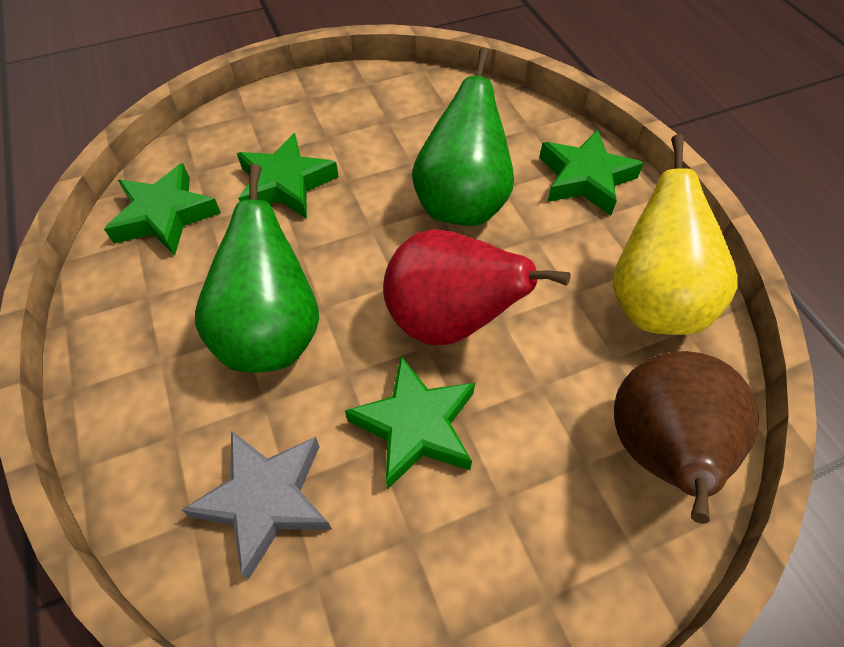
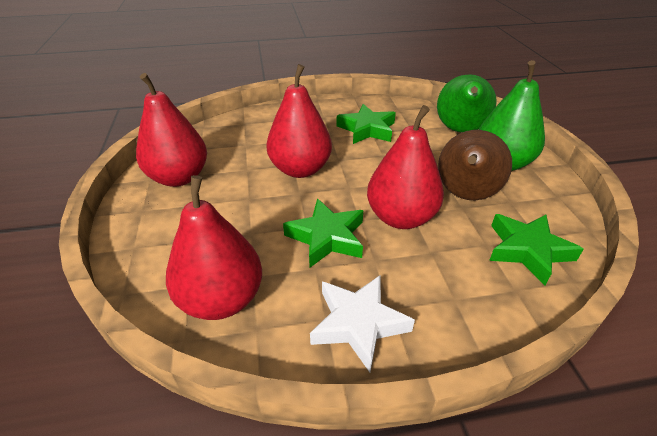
green star: [104,163,221,256] [237,133,339,219] [345,356,475,490] [539,129,644,216] = 4 -> [283,199,363,267] [337,104,396,144] [489,214,584,285] = 3
grey star: [182,430,332,579] = 1 -> none = 0
red pear: [383,229,570,346] = 1 -> [136,73,207,187] [166,175,262,320] [266,64,332,178] [367,105,444,229] = 4
white star: none = 0 -> [310,275,415,372] = 1
yellow pear: [612,134,738,335] = 1 -> none = 0

